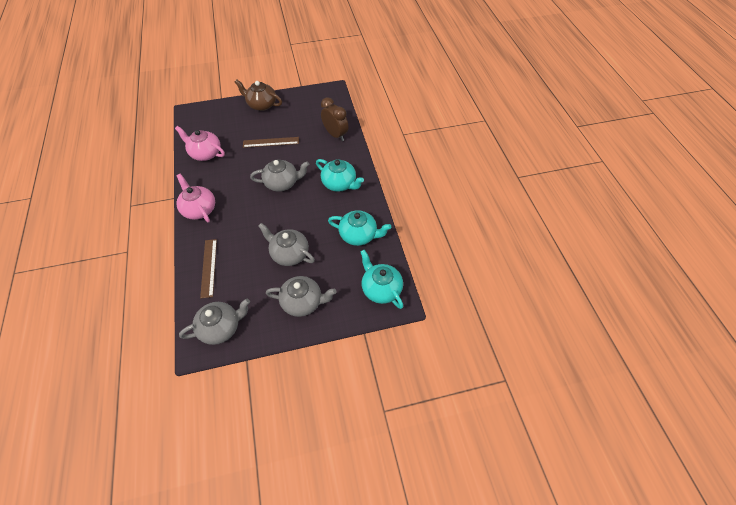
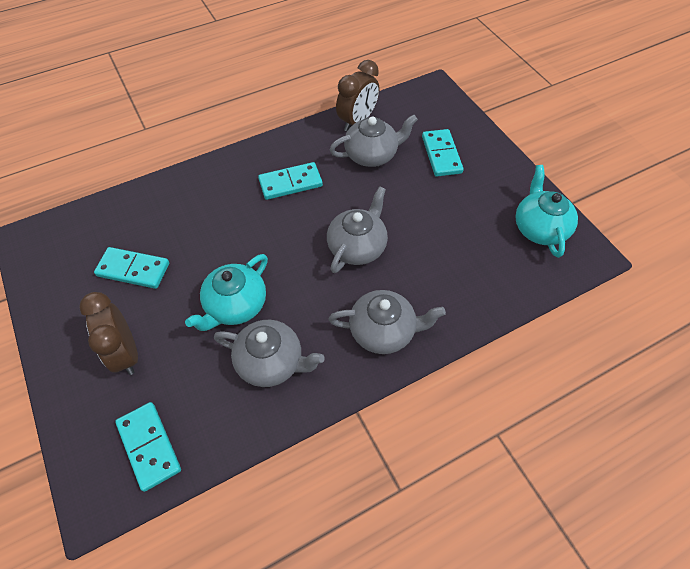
brown clock: [321,97,349,141] = 1 -> [79,292,138,375] [336,60,379,131] = 2
brown ruler: [200,239,217,298] [243,137,299,148] = 2 -> none = 0
brown teapot: [235,79,282,111] = 1 -> none = 0
pink teapot: [175,126,225,161] [176,174,215,223] = 2 -> none = 0
turquoise domino: none = 0 -> [94,247,169,289] [115,402,181,492] [258,162,323,200] [422,129,464,177] = 4
turquoise teapot: [316,159,364,192] [328,210,391,246] [361,250,404,309] = 3 -> [185,254,268,331] [516,165,578,258] = 2

